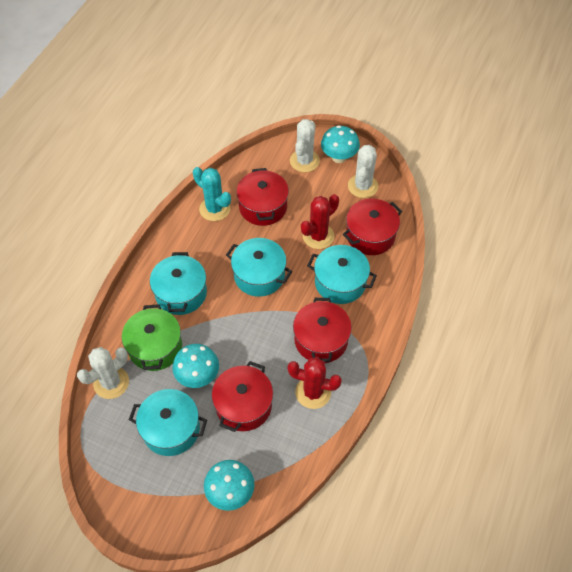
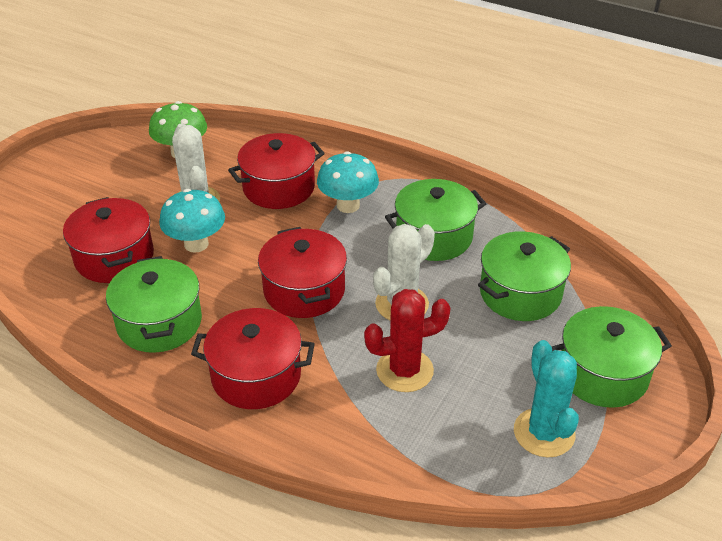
green mushroom: none = 0 -> [149,101,207,158] = 1
green pot: [122,304,182,371] = 1 -> [106,256,202,353] [385,179,486,261] [478,231,571,321] [552,306,672,408] = 4
red cactus: [288,357,342,409] [301,194,339,249] = 2 -> [364,289,450,392] = 1
turquoise mushroom: [172,344,219,388] [204,460,255,511] [321,125,360,163] = 3 -> [159,189,225,253] [317,151,379,213] = 2
turquoise pot: [129,389,207,456] [150,252,207,315] [226,238,292,297] [307,245,377,304] = 4 -> none = 0
white cactus: [77,347,129,399] [290,119,320,172] [348,145,378,198] = 3 -> [172,123,220,202] [373,224,435,321] = 2

